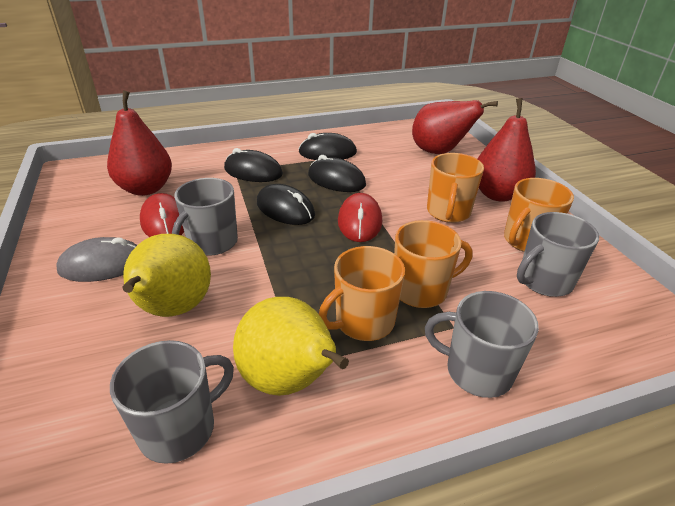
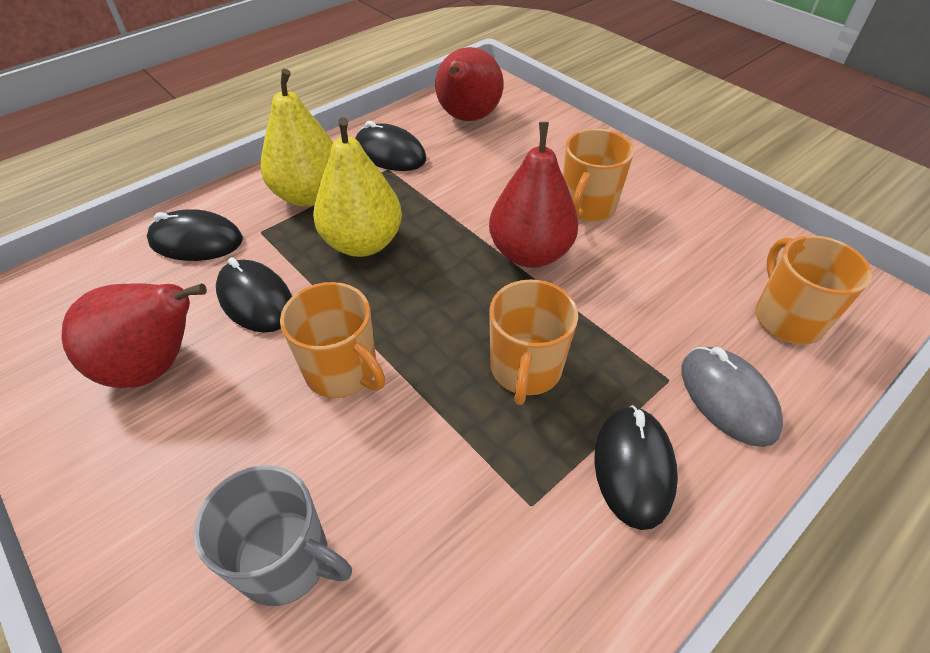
grey mug: [110,340,234,464] [172,178,238,255] [425,291,539,398] [517,212,599,297] = 4 -> [194,465,352,606] = 1
red mouse: [140,193,184,237] [338,193,382,242] = 2 -> none = 0

